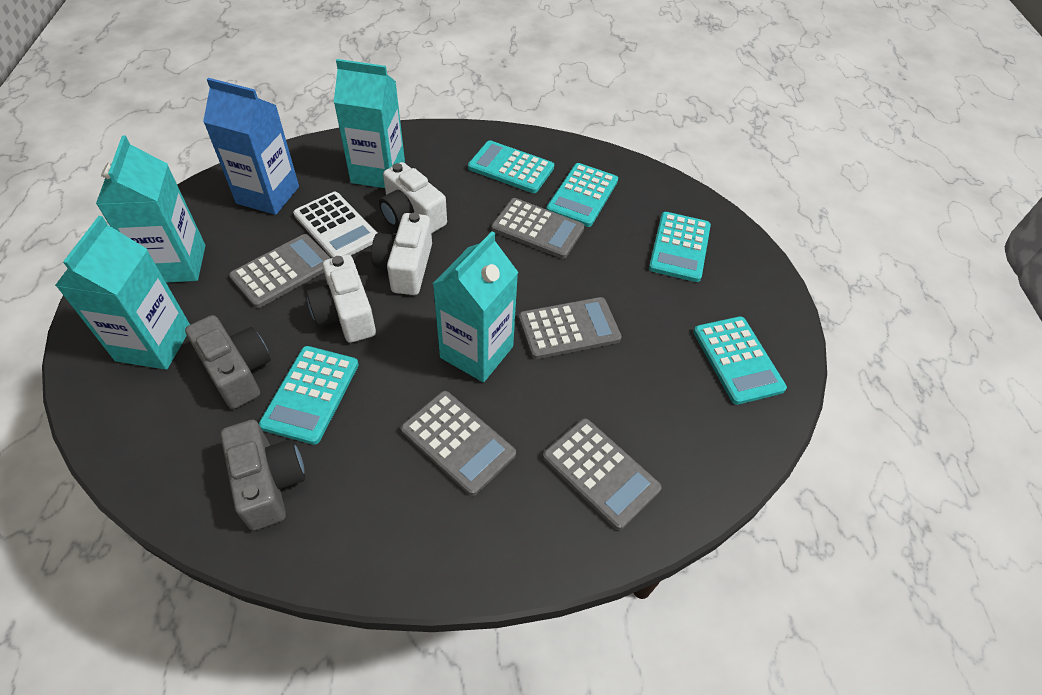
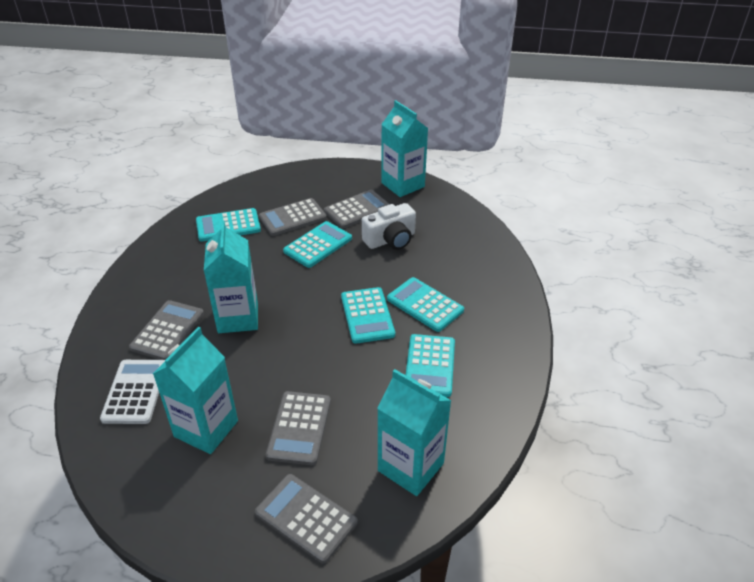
blue carton: [203,78,299,215] = 1 -> none = 0
grey camera: [185,315,271,409] [221,420,305,531] = 2 -> none = 0
white camera: [306,255,376,343] [371,213,432,295] [379,162,447,234] = 3 -> [362,203,416,250] = 1

